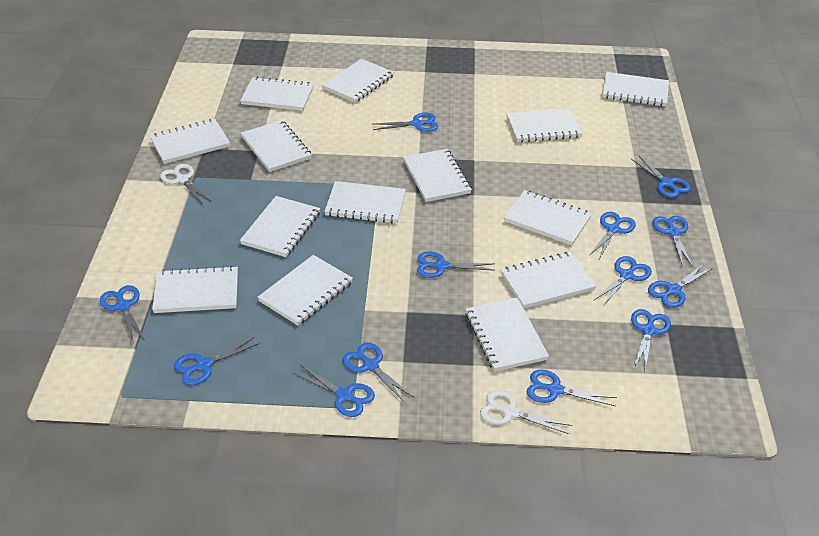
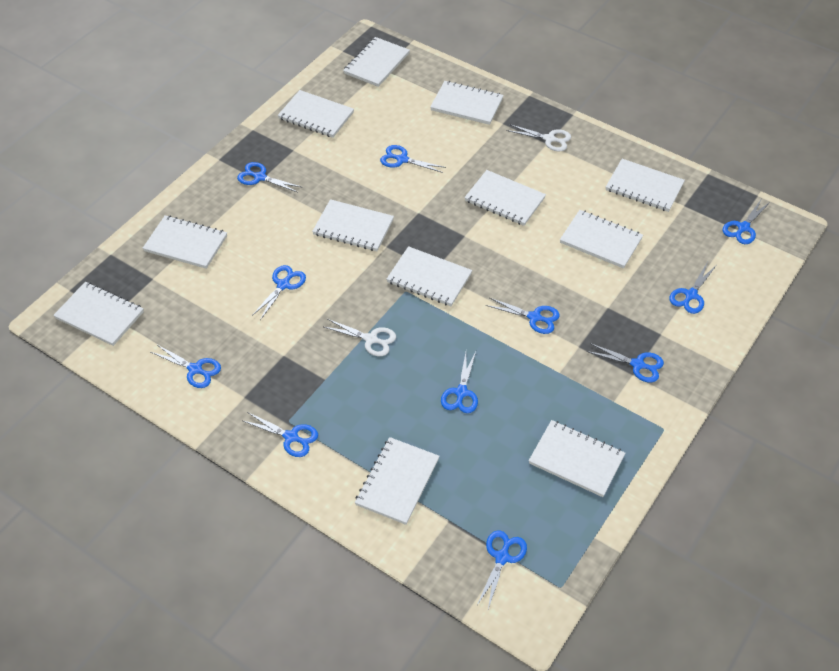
blue scissors: [100,285,144,341] [174,337,260,385] [292,365,375,417] [343,343,414,403] [373,113,438,132] [417,251,495,278] [526,369,617,406] [589,212,636,259] [594,256,652,306] [631,156,691,198] [631,309,671,370] [648,264,713,308] [652,216,693,267] = 13 -> [151,344,221,388] [237,162,301,192] [243,412,318,457] [252,265,306,320] [380,145,446,173] [441,352,478,413] [477,530,527,609] [486,298,560,334] [587,343,664,382] [669,262,716,314] [723,200,770,244] = 11
white notebook: [150,119,230,164] [152,266,238,313] [240,77,314,111] [240,196,320,257] [241,120,312,172] [257,255,353,326] [322,59,394,103] [324,181,406,224] [403,149,472,202] [465,298,549,372] [501,252,596,309] [504,190,592,245] [506,108,582,142] [602,72,669,107] = 14 -> [53,282,144,346] [143,215,227,269] [278,90,354,138] [312,199,394,251] [343,37,410,87] [355,437,440,525] [387,246,472,306] [430,81,504,125] [464,170,546,226] [529,420,625,497] [560,210,643,269] [606,159,685,212] = 12

